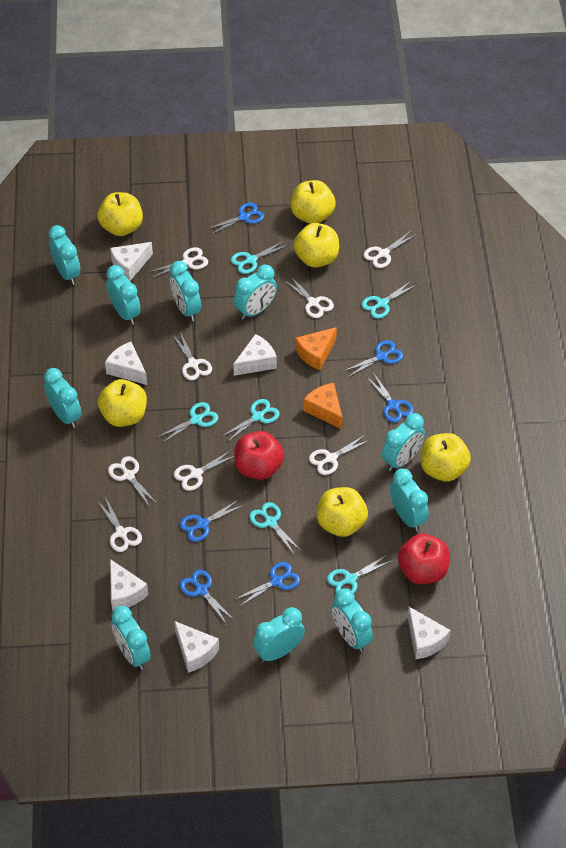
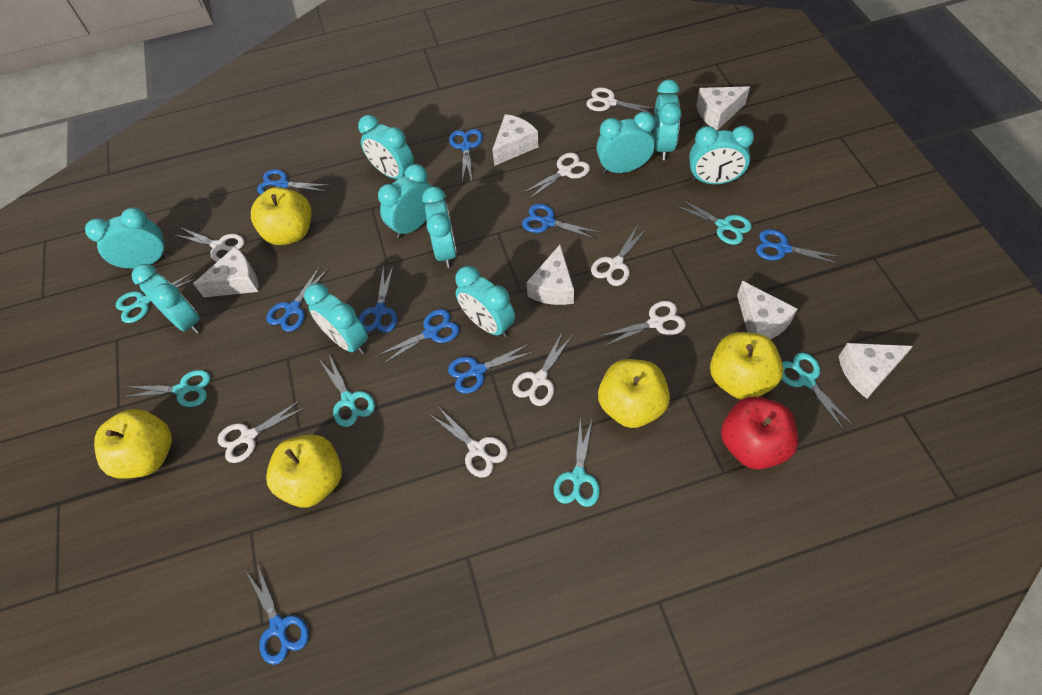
blue scissors: [179,570,234,623] [180,500,244,542] [207,203,264,235] [234,562,300,607] [344,340,403,377] [367,374,414,423] = 6 -> [245,563,309,665] [257,169,331,194] [266,265,329,332] [359,264,397,332] [377,309,460,365] [448,344,534,393] [449,129,483,182] [522,204,600,240] [756,229,842,265] = 9
orange cheese: [295,327,337,370] [303,383,343,429] = 2 -> none = 0
red apple: [234,431,284,480] [398,534,450,584] = 2 -> [721,396,798,469] = 1
yellow apple: [97,192,143,236] [98,379,147,427] [291,180,336,224] [294,223,339,268] [317,487,368,537] [421,433,471,482] = 6 -> [94,409,172,479] [251,187,312,245] [266,435,342,507] [598,359,670,428] [710,332,783,400] = 5

